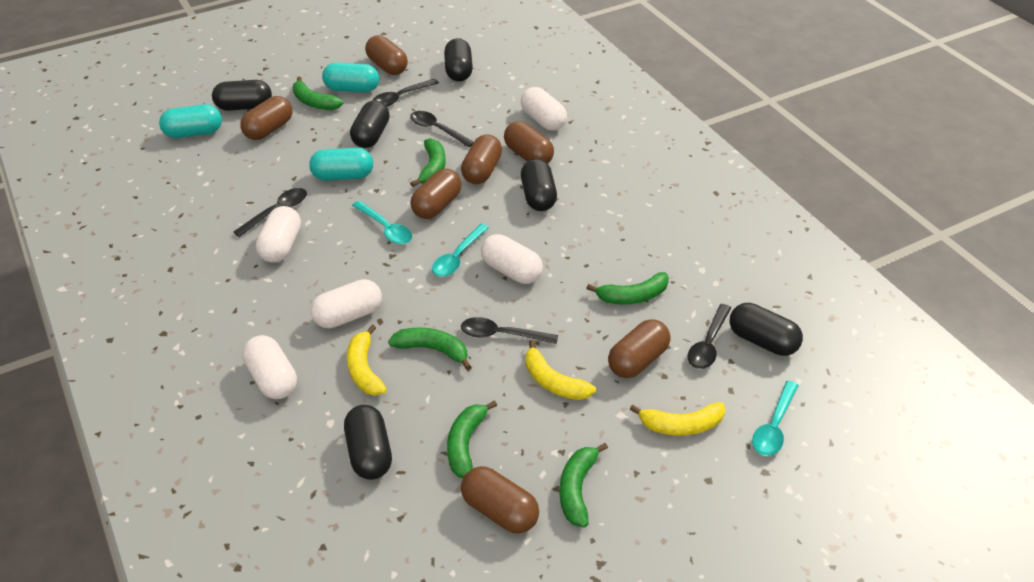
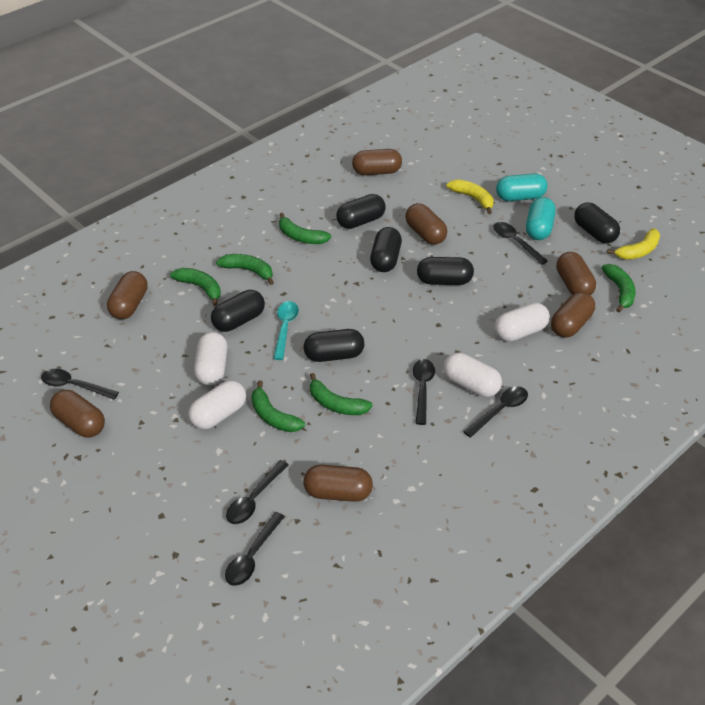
black spoon: [234,188,307,237] [372,79,439,106] [410,111,474,147] [461,317,558,344] [688,304,731,369] = 5 -> [41,369,119,400] [225,512,285,586] [226,460,288,524] [413,359,435,425] [463,386,528,438] [493,222,548,265] = 6
turquoise capsule: [159,104,222,138] [309,148,373,181] [322,63,379,92] = 3 -> [496,173,548,201] [526,197,556,240] = 2
turquoise spoon: [352,200,412,244] [432,224,489,277] [752,381,799,456] = 3 -> [273,301,299,360] = 1
white capsule: [242,335,297,399] [256,206,301,263] [310,279,382,328] [481,234,543,284] [521,87,567,131] = 5 -> [188,380,246,430] [194,332,228,385] [443,353,502,397] [494,303,550,342] = 4
yellow banana: [347,325,387,396] [526,340,596,400] [630,402,725,436] = 3 -> [446,179,494,214] [607,228,660,260] = 2

